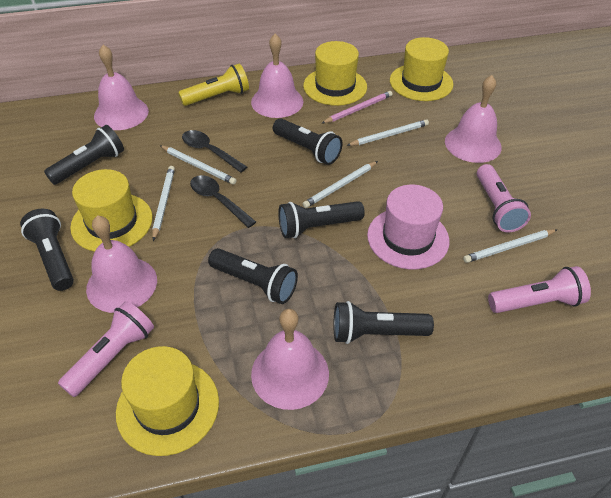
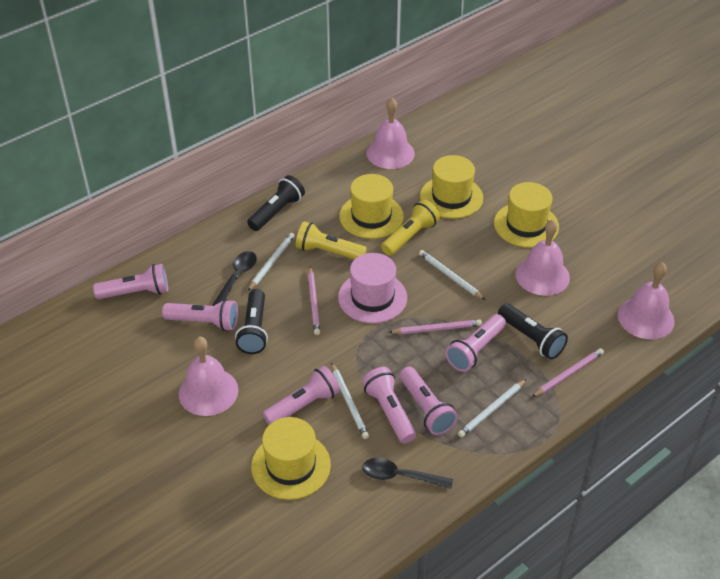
black flashlight: [20,209,74,291] [44,125,124,185] [208,248,298,304] [273,118,342,165] [278,201,365,238] [333,301,434,344] = 6 -> [235,289,268,354] [247,175,305,231] [498,303,568,359] = 3
pink bell: [86,215,157,313] [94,45,149,130] [251,34,303,118] [251,309,329,410] [445,75,502,163] = 5 -> [178,337,238,416] [367,98,415,169] [516,220,570,296] [618,262,675,339] = 4
pink flashlight: [58,301,154,397] [477,164,531,232] [488,266,591,313] = 3 -> [93,264,168,299] [162,299,238,331] [263,366,340,425] [362,367,416,444] [400,367,458,435] [445,314,506,372] = 6
pink pencil: [321,91,392,124] = 1 -> [308,266,320,335] [389,320,482,334] [532,348,604,397] = 3
white pencil: [152,166,175,241] [160,146,236,185] [303,161,378,208] [347,119,429,146] [463,229,557,263] = 5 -> [248,233,295,291] [331,362,369,439] [419,250,485,300] [458,379,527,438] = 4
yellow flashlight: [178,64,249,106] = 1 -> [296,221,367,260] [381,200,440,256] = 2

